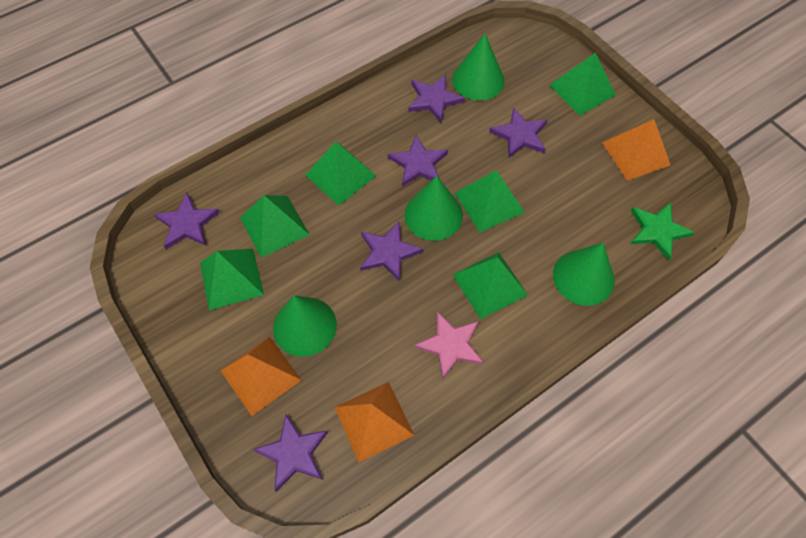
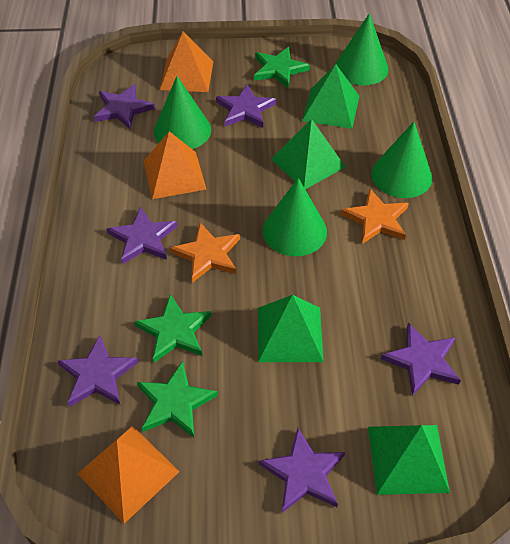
green pyramid: [200,249,264,310] [240,195,310,258] [306,142,376,206] [453,252,528,319] [455,170,525,232] [550,53,616,116] = 6 -> [258,295,324,362] [271,119,345,189] [302,64,359,129] [368,425,450,495] = 4
green star: [631,202,695,260] = 1 -> [135,294,211,363] [137,361,218,438] [254,47,310,88] = 3
orange star: none = 0 -> [170,223,240,283] [341,189,409,244] = 2
pink star: [414,311,484,380] = 1 -> none = 0

